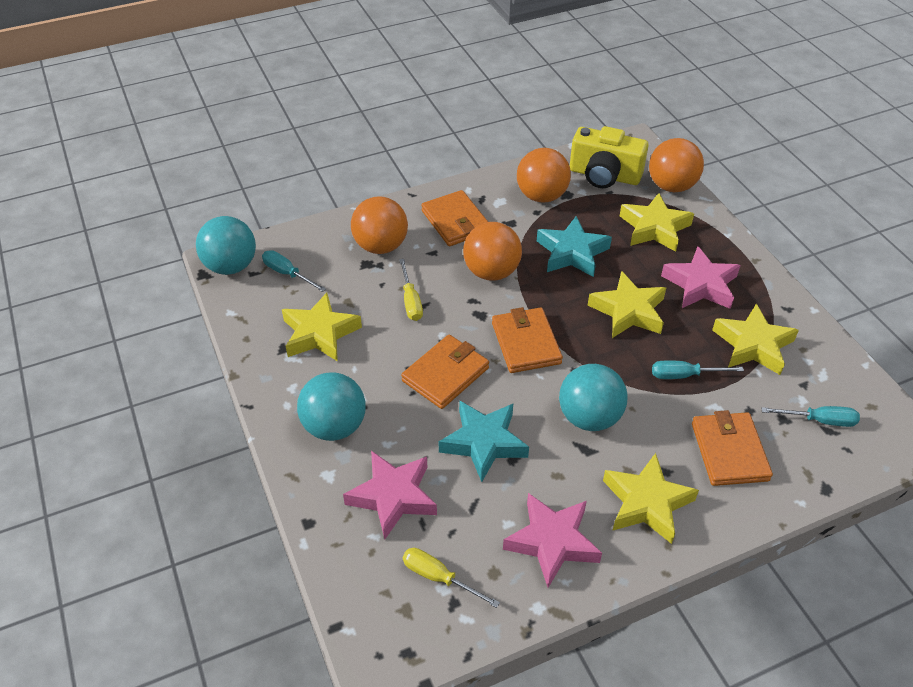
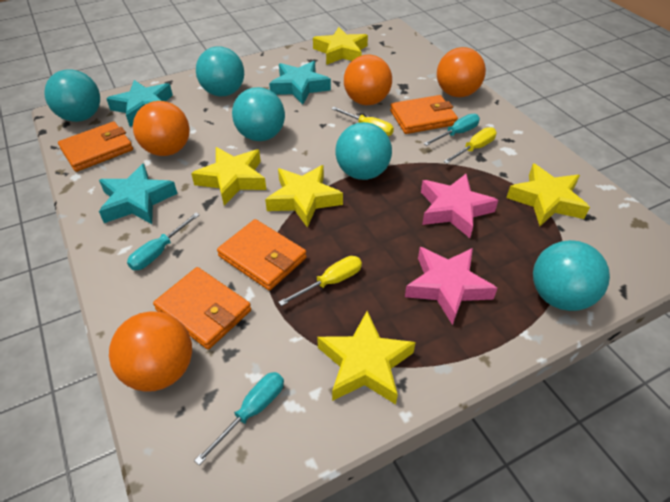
pink star: [343,451,437,539] [503,493,602,588] [661,246,741,309] = 3 -> [405,247,498,325] [421,173,498,238] = 2
turquoise ball: [196,216,256,275] [297,372,366,441] [559,364,628,431] = 3 -> [44,70,100,122] [196,46,244,96] [232,87,285,141] [335,122,392,180] [533,240,610,311] = 5
turquoise star: [439,400,529,482] [537,216,612,277] = 2 -> [99,163,178,224] [106,80,173,127] [269,61,331,105] = 3
yellow camera: [570,126,649,188] = 1 -> none = 0
yellow screwdriver: [399,259,423,321] [403,548,500,608] = 2 -> [278,256,362,306] [331,107,394,136] [443,127,497,164] = 3

